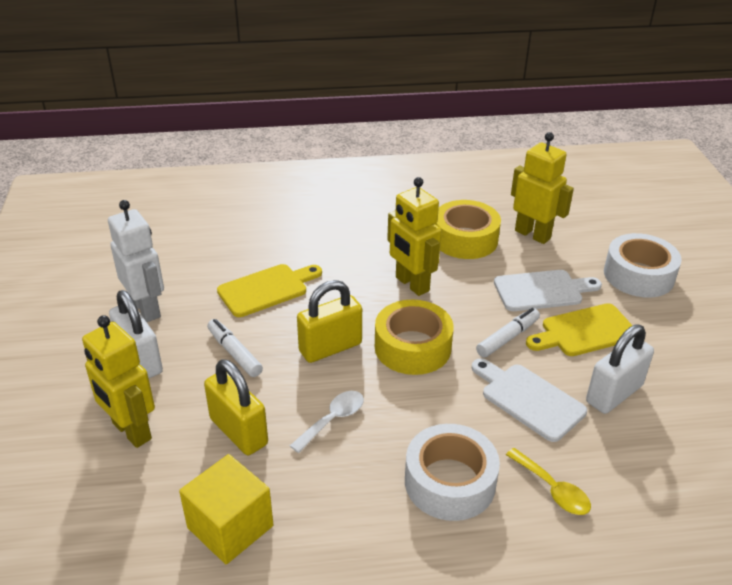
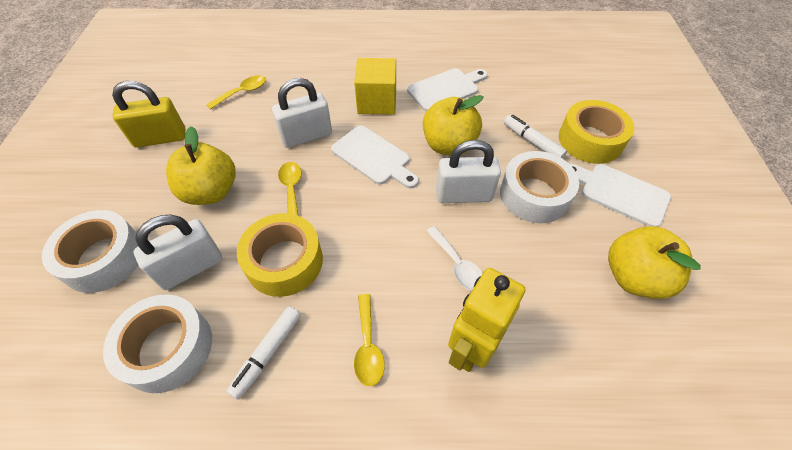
white cutting board: [472,358,587,442] [494,270,602,311] = 2 -> [331,126,419,188] [407,68,488,111] [570,164,671,227] = 3
white padlock: [109,290,163,378] [586,324,654,414] = 2 -> [134,215,223,290] [272,78,332,148] [436,140,501,203] = 3
white robot: [108,200,164,322] = 1 -> none = 0
white tape: [405,424,500,521] [604,233,682,298] = 2 -> [42,210,138,293] [103,294,212,393] [500,151,579,223] = 3
yellow apple: none = 0 -> [166,126,236,205] [423,95,484,156] [608,226,701,299] = 3
yellow cutting board: [217,264,322,317] [526,303,633,356] = 2 -> none = 0
yellow padlock: [204,359,268,455] [297,280,362,363] = 2 -> [112,81,186,148] = 1
yellow robot: [82,315,155,448] [387,177,441,296] [511,132,574,244] = 3 -> [448,268,525,372] = 1
yellow spoon: [506,448,591,515] = 1 -> [206,75,266,110] [278,162,302,216] [354,294,385,386] = 3

